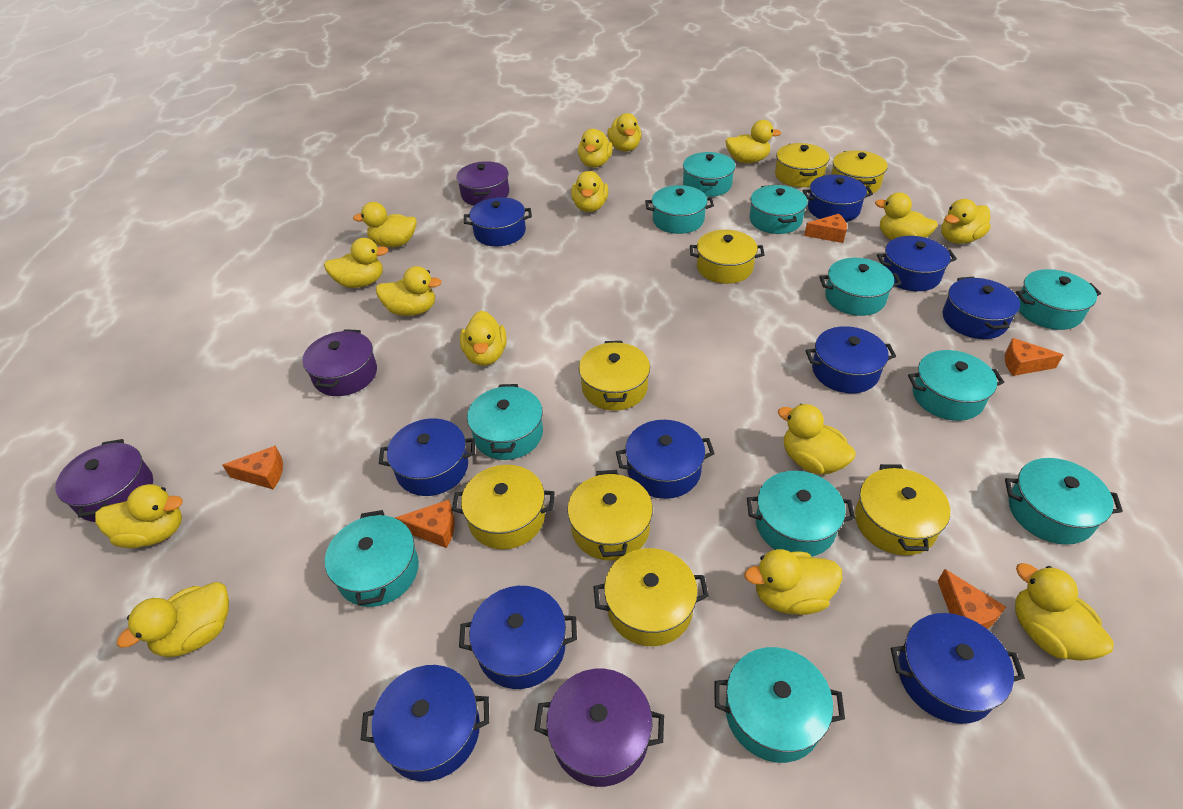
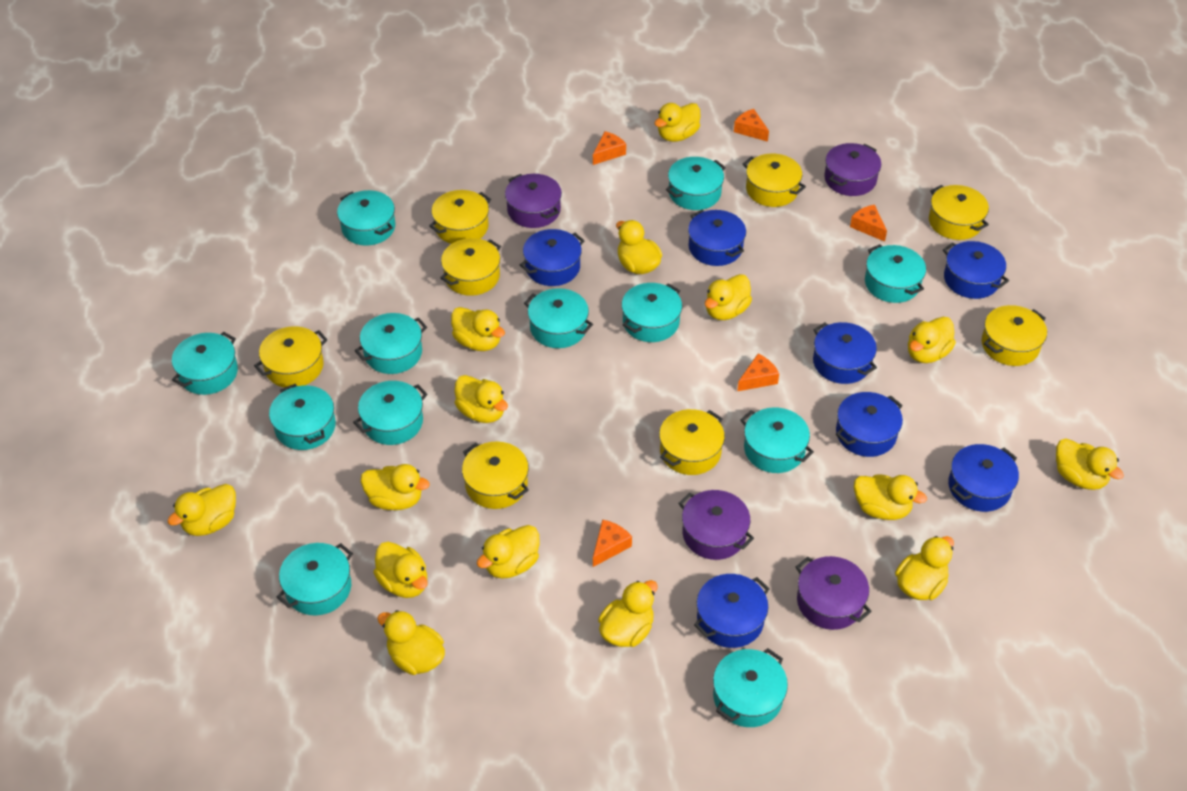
blue pot: [361,665,489,782] [379,418,475,496] [459,586,577,689] [464,197,532,246] [616,420,715,499] [803,175,873,222] [806,326,896,393] [877,236,957,291] [891,613,1025,724] [943,277,1020,339] = 10 -> [520,229,584,286] [688,210,746,266] [694,574,769,648] [813,322,877,384] [836,392,903,457] [943,241,1009,299] [948,444,1019,512] = 7
turquoise pot: [325,510,419,607] [467,384,543,460] [645,185,714,234] [683,152,736,197] [714,647,845,763] [747,471,855,557] [750,185,808,234] [819,258,901,316] [908,350,1004,421] [1005,458,1123,545] [1016,269,1101,330] = 11 -> [172,332,238,395] [269,384,336,450] [277,543,353,615] [337,190,395,246] [353,381,428,445] [355,313,427,374] [524,288,593,348] [621,283,682,342] [666,157,726,210] [713,648,788,727] [740,407,814,473] [865,244,926,303] = 12

